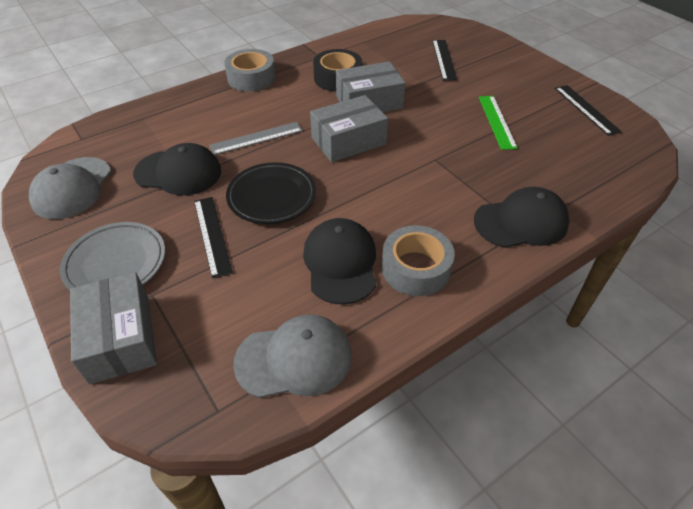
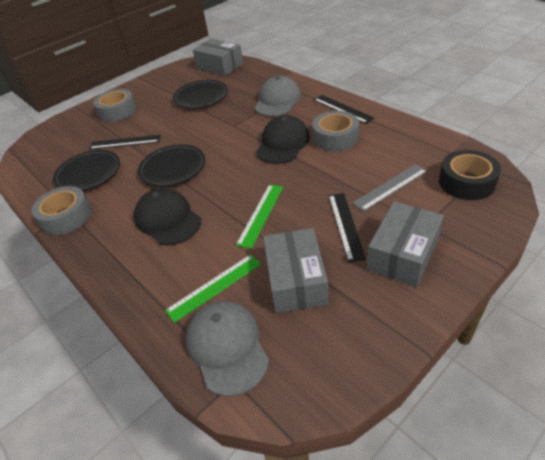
black cap: [133,143,221,195] [303,218,376,305] [474,187,570,248] = 3 -> [134,188,201,245] [256,115,310,164] = 2
black plate: [226,162,316,224] = 1 -> [53,150,120,191] [138,144,205,187] [173,80,228,109] = 3
green ruler: [479,96,518,150] = 1 -> [165,254,261,323] [236,185,283,249] = 2
grey plate: [60,222,165,290] = 1 -> none = 0
grey tape: [224,49,276,91] [382,225,455,296] = 2 -> [32,186,92,235] [93,89,137,122] [312,111,359,152] = 3

